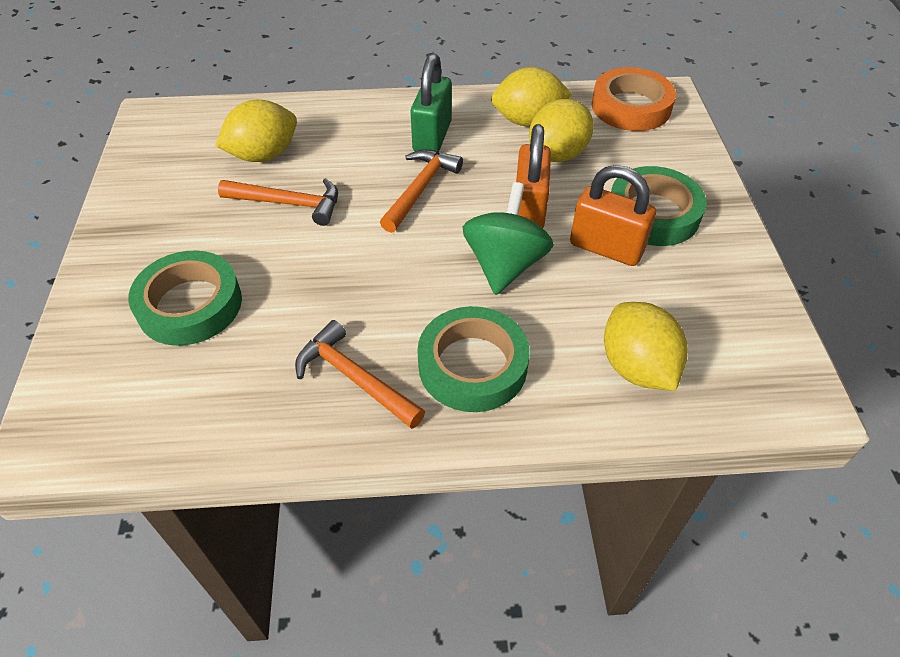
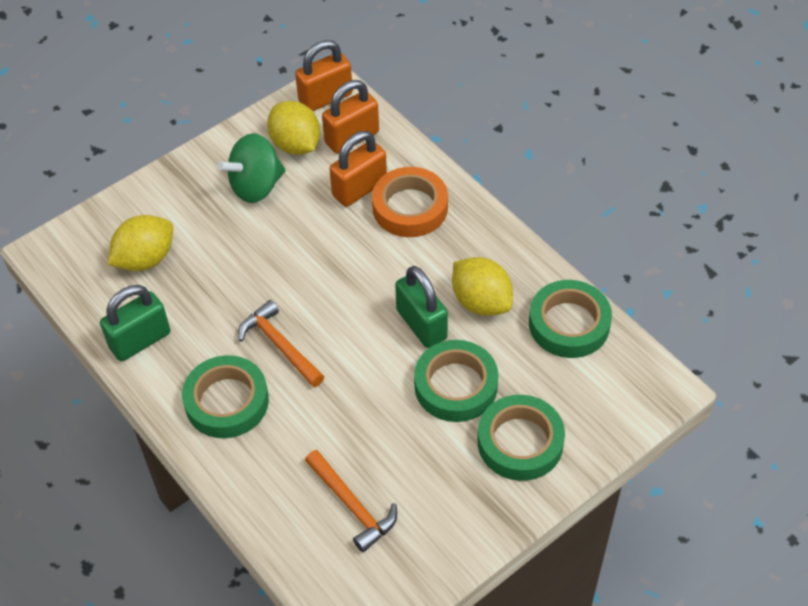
green padlock: [411,53,452,152] = 1 -> [100,285,170,361] [395,266,448,348] = 2
green tape: [128,250,242,346] [417,306,530,412] [611,166,706,246] = 3 -> [182,355,269,438] [414,340,499,422] [477,395,565,481] [529,280,612,358] = 4
orange hammer: [218,178,338,226] [295,320,425,429] [380,149,463,233] = 3 -> [238,300,325,387] [305,450,397,552] = 2
orange padlock: [516,124,551,228] [570,165,656,266] = 2 -> [295,40,353,111] [322,80,379,154] [330,131,387,207] = 3
yellow lemon: [215,100,297,162] [491,67,572,126] [529,99,594,162] [604,302,688,391] = 4 -> [108,215,173,271] [267,101,320,155] [452,257,513,316] = 3

